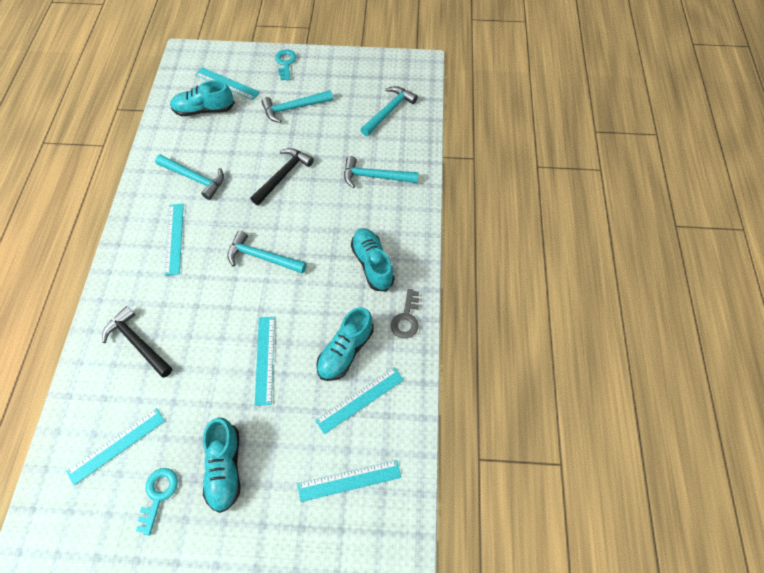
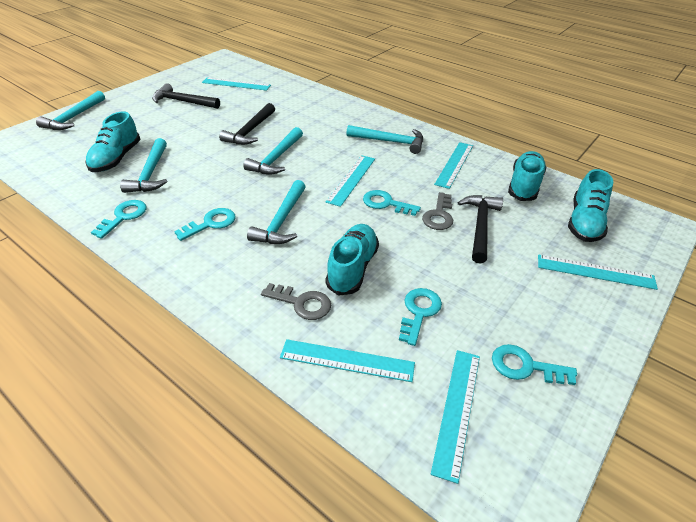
black hammer: [102,306,172,378] [250,148,314,205] = 2 -> [152,83,220,109] [219,103,275,145] [458,195,503,264] = 3
grey key: [391,289,419,339] = 1 -> [261,283,331,320] [422,192,453,230] = 2
turquoise key: [136,468,178,536] [275,49,297,81] = 2 -> [91,200,147,239] [174,208,236,241] [363,190,421,216] [399,288,442,346] [492,344,577,385] = 5

